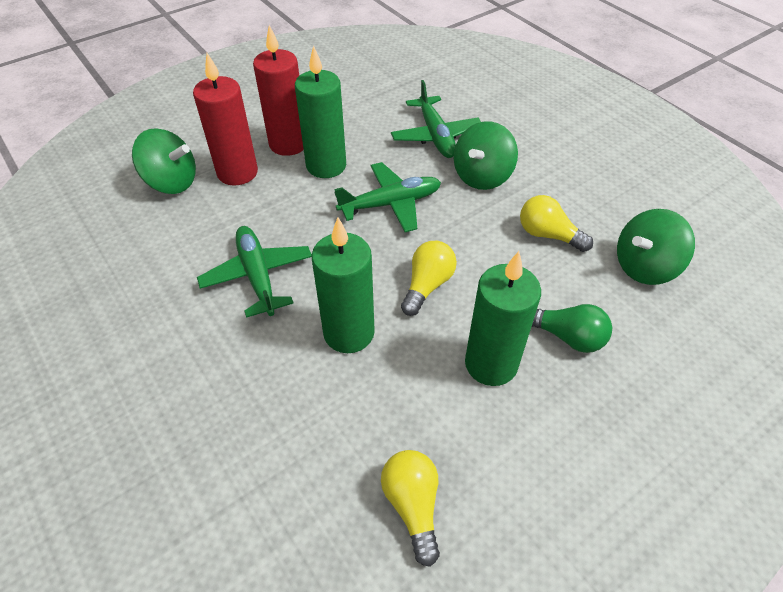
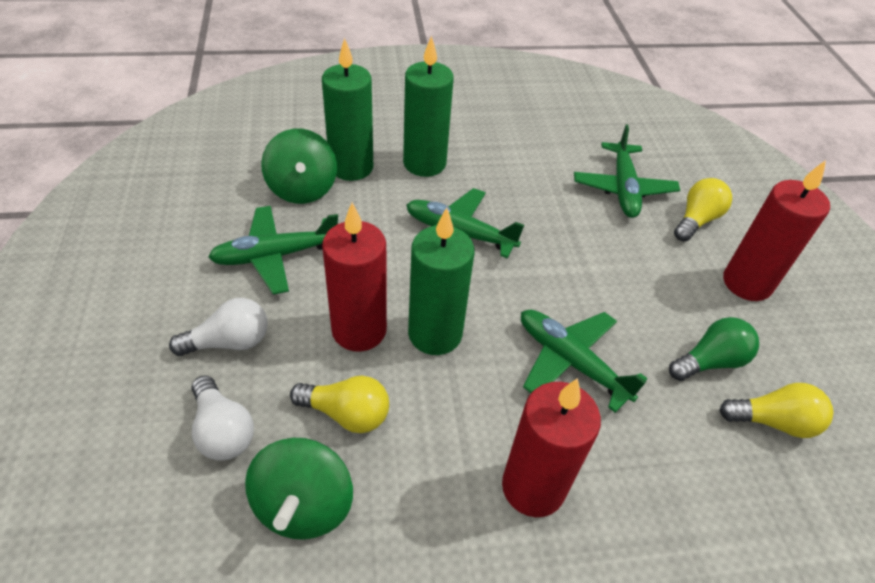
green plane: [197,226,312,318] [334,162,441,232] [391,80,481,158] = 3 -> [208,206,338,295] [406,188,524,258] [521,310,647,413] [574,124,680,218] = 4
green spinning top: [132,128,196,194] [454,121,518,190] [617,209,695,285] = 3 -> [245,438,353,540] [261,128,337,204] = 2
red candle: [193,53,258,186] [253,25,304,156] = 2 -> [322,203,387,352] [502,378,601,517] [723,160,830,301] = 3
white light bulb: none = 0 -> [169,298,267,356] [191,376,254,461] = 2

